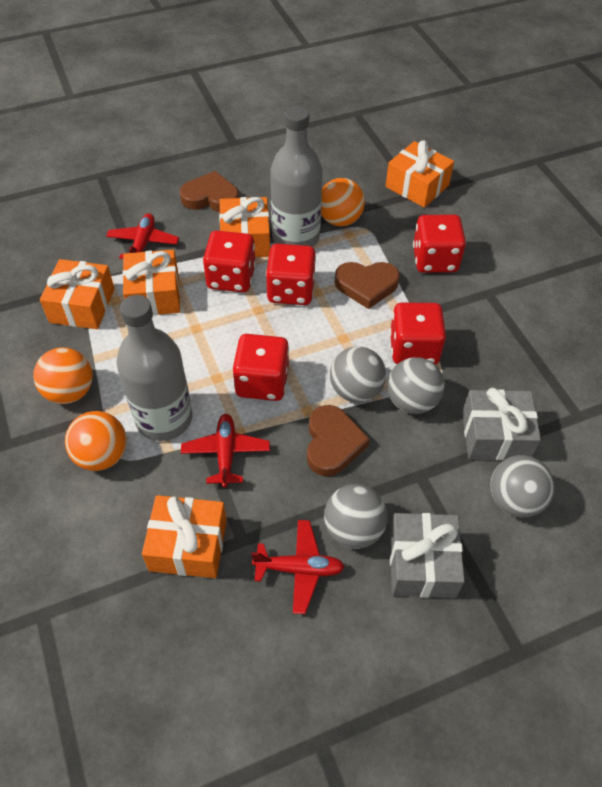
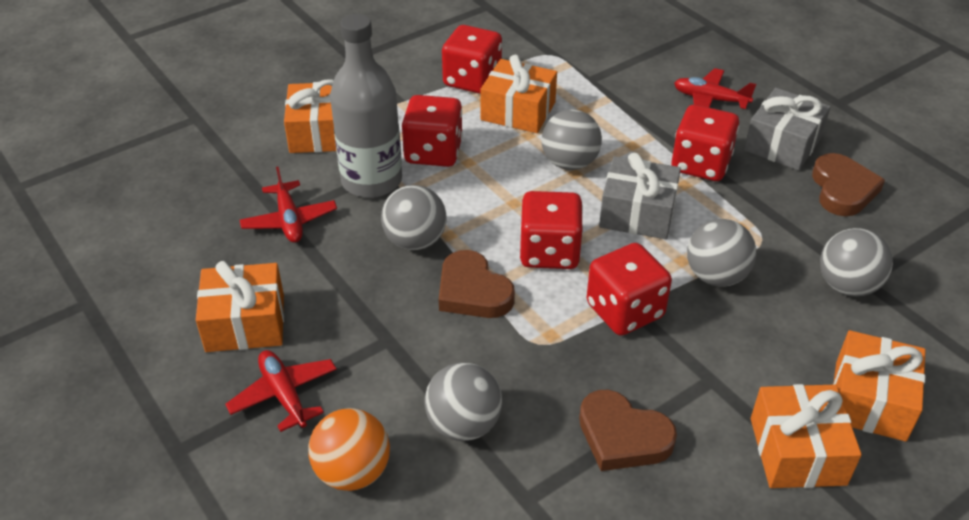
grey ball: [324,484,388,549] [330,346,386,402] [387,357,445,414] [490,455,555,517] = 4 -> [381,185,447,250] [425,363,502,441] [542,109,602,170] [687,219,757,287] [820,228,893,297] = 5
grey bottle: [117,295,192,441] [270,106,323,247] = 2 -> [330,14,402,198] = 1
orange ball: [33,347,93,404] [65,411,127,471] [321,178,365,226] = 3 -> [308,408,390,491] = 1

